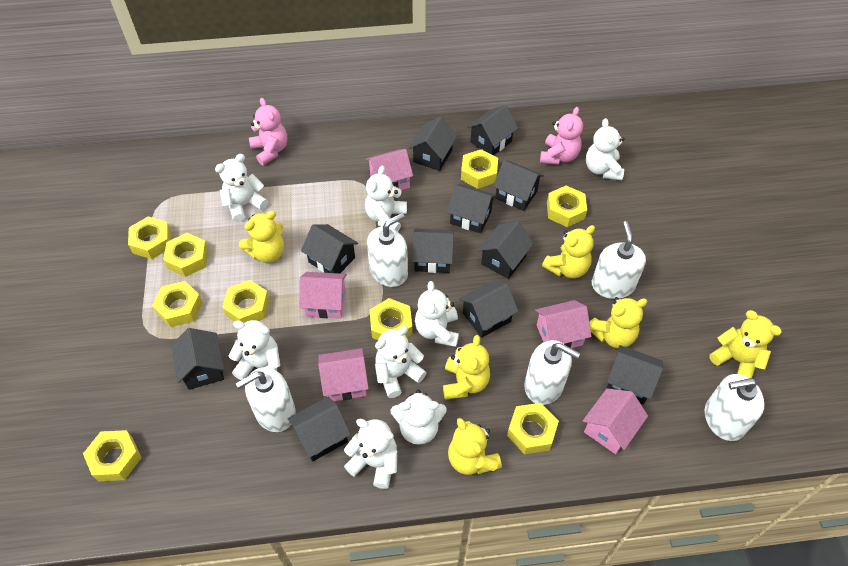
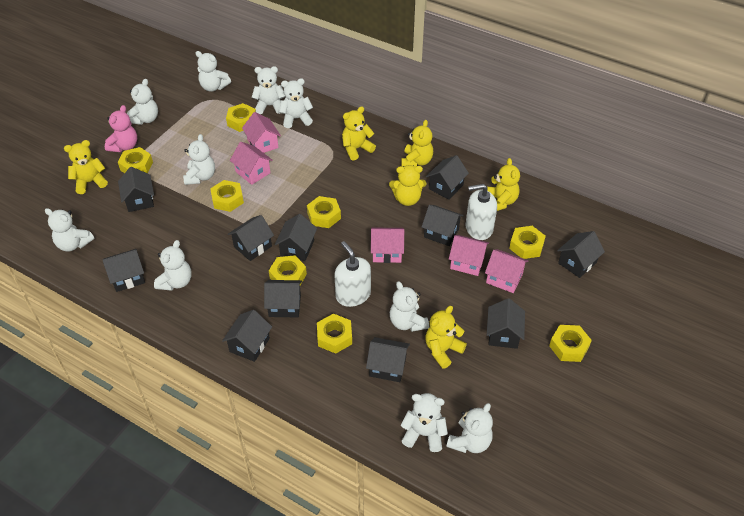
pink teddy bear: [249,98,287,165] [540,107,583,165] = 2 -> [105,105,137,152] = 1
white soap dispenser: [236,367,295,432] [367,213,408,287] [524,340,580,405] [592,221,646,299] [705,374,765,441] = 5 -> [334,241,371,307] [465,184,497,240] = 2
white teddy bear: [215,154,268,222] [229,320,281,380] [344,419,397,489] [365,166,407,232] [375,326,427,398] [391,390,447,445] [415,281,459,347] [586,118,625,180] = 8 -> [45,208,94,251] [127,79,158,125] [154,240,192,291] [183,134,215,185] [195,51,231,92] [252,66,286,114] [279,78,313,128] [390,281,429,332] [401,393,448,452] [446,403,493,453] = 10
yellow nut: [83,430,142,481] [128,216,171,259] [152,281,203,327] [163,233,209,277] [222,280,270,323] [370,298,413,340] [461,149,498,189] [507,403,559,454] [547,186,587,227] = 9 -> [118,147,153,173] [210,180,244,212] [226,103,256,132] [269,255,307,285] [307,196,341,228] [317,314,352,354] [509,226,546,259] [549,325,592,362] = 8

